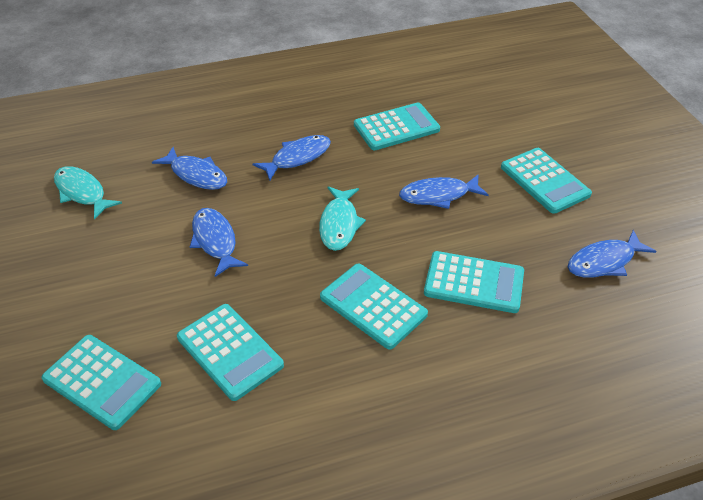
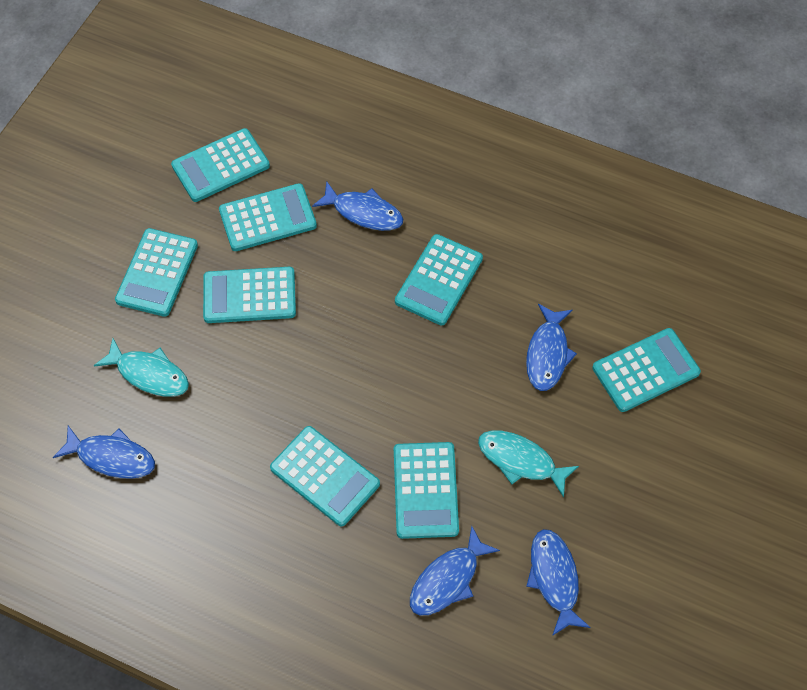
turquoise calculator: [41,335,161,430] [177,304,284,401] [320,263,428,350] [354,103,440,150] [424,251,524,313] [501,148,592,214] = 6 -> [115,228,198,317] [171,128,270,202] [203,267,296,323] [219,183,317,251] [270,426,380,526] [394,442,459,539] [395,234,483,325] [592,328,701,412] = 8

